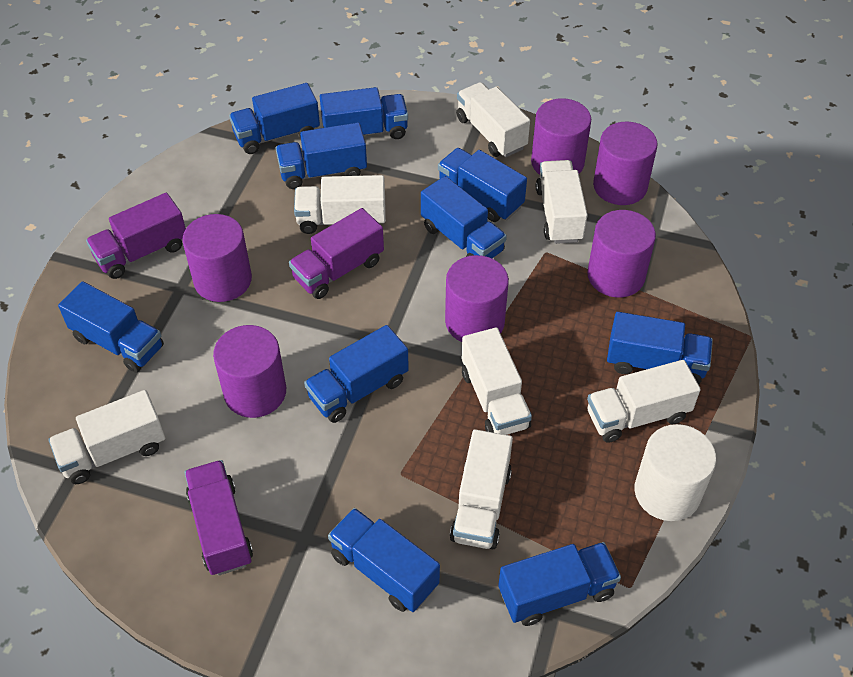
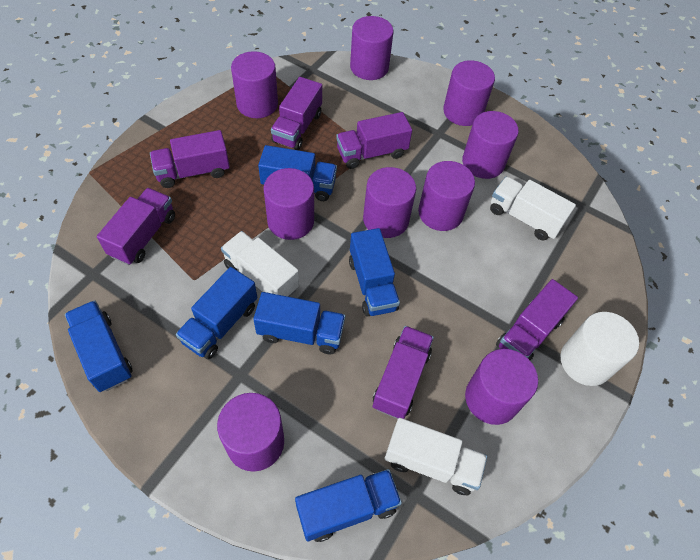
blue truck: [58,281,164,373] [229,83,320,154] [276,123,367,189] [304,325,409,423] [320,87,408,139] [328,508,440,612] [421,176,507,258] [438,148,527,222] [498,542,621,626] [607,312,713,385] = 10 -> [65,300,133,392] [176,267,257,359] [253,292,345,354] [258,145,337,201] [295,469,402,542] [349,228,400,317] = 6
purple cylinder: [182,214,252,302] [213,325,286,418] [445,255,509,342] [531,98,591,175] [587,210,656,298] [593,122,657,205] = 6 -> [217,393,284,472] [231,51,278,118] [263,168,314,240] [350,16,393,80] [363,167,416,238] [418,161,475,231] [443,60,495,126] [462,111,519,179] [465,349,538,425] = 9
purple truck: [86,193,186,279] [184,460,253,576] [289,208,384,299] = 3 -> [97,188,175,265] [150,130,230,188] [271,77,322,150] [336,112,412,169] [373,326,434,419] [496,279,578,361] = 6
white truck: [48,390,165,484] [294,175,386,234] [450,429,513,549] [456,82,530,157] [461,327,532,435] [536,160,588,244] [587,360,701,443] = 7 -> [221,231,299,297] [385,418,487,495] [490,177,576,240] = 3

